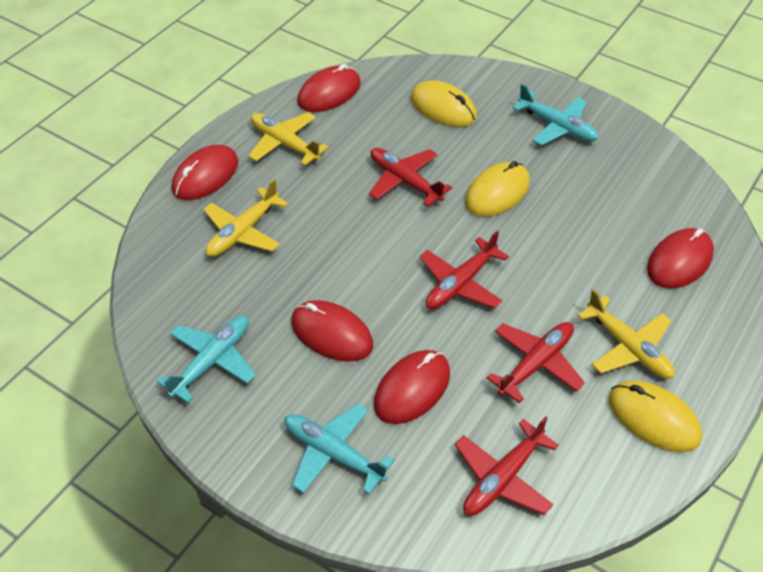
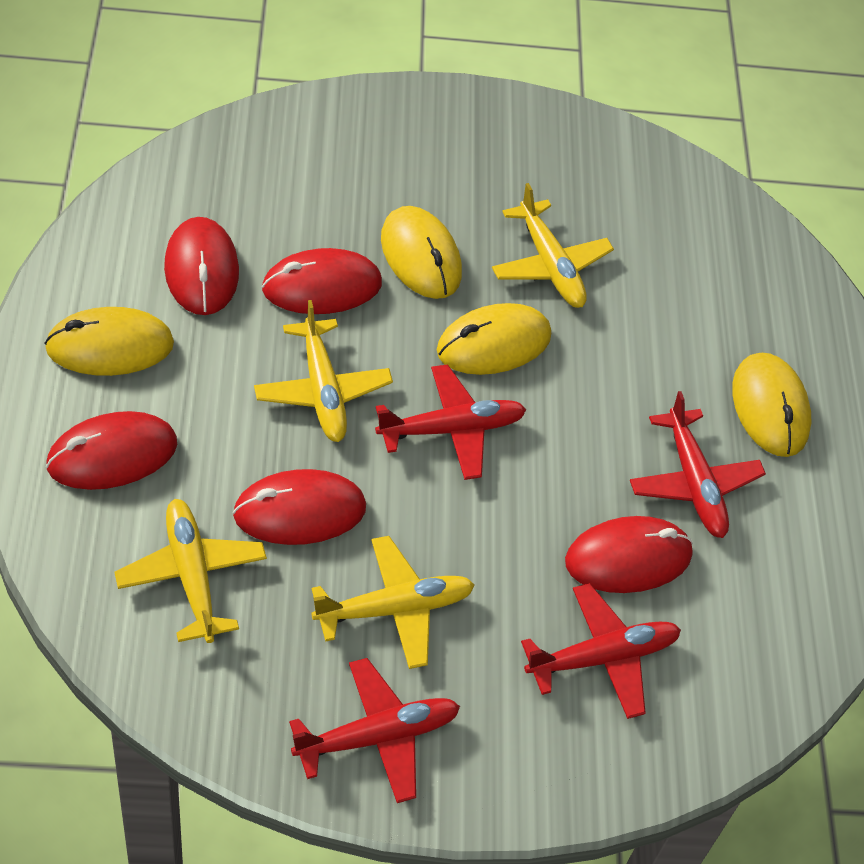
turquoise plane: [157,316,256,403] [284,403,395,494] [513,84,599,146] = 3 -> none = 0
yellow mouse: [411,81,477,127] [465,161,530,217] [609,381,702,452] = 3 -> [44,307,174,376] [381,206,462,299] [437,303,551,375] [732,353,812,457] = 4
yellow plane: [203,179,288,257] [248,112,329,166] [577,289,675,379] = 3 -> [114,499,267,643] [254,300,393,442] [312,536,475,669] [492,183,614,308] = 4

